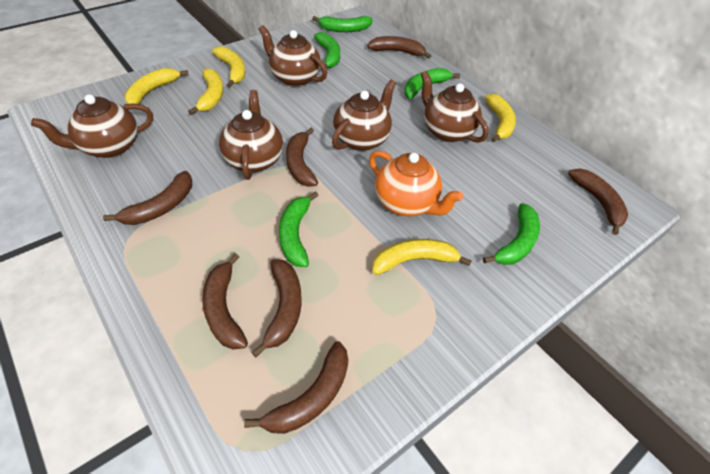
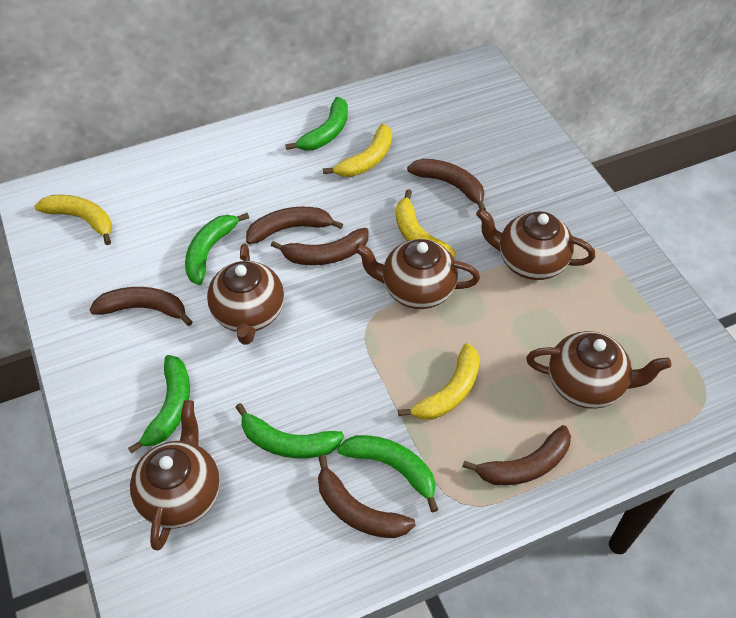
brown banana: [103,171,192,225] [202,254,248,349] [244,341,348,434] [252,259,302,357] [286,128,318,186] [367,36,431,59] [568,169,628,235] = 7 -> [90,287,193,326] [246,207,343,244] [271,228,368,265] [318,455,415,538] [407,159,486,210] [462,425,571,486] = 6
orange teapot: [369,151,464,216] = 1 -> none = 0
yellow banana: [125,68,189,104] [188,68,223,115] [212,46,245,88] [372,239,472,275] [485,94,516,142] = 5 -> [34,195,112,245] [323,124,392,177] [396,189,456,258] [398,343,480,420] = 4

